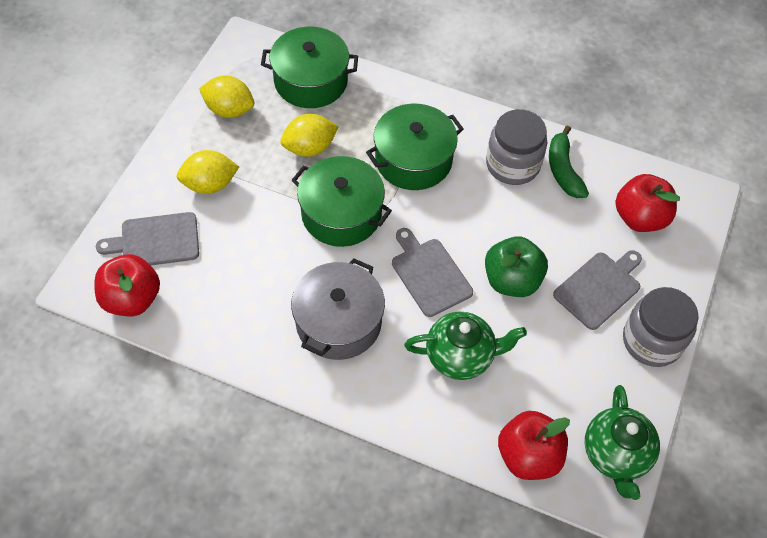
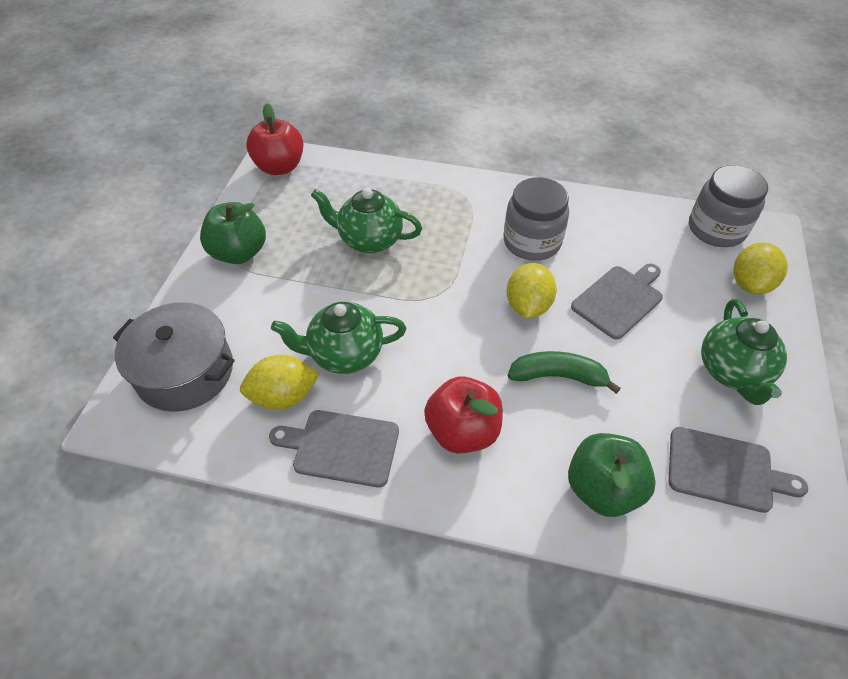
green apple: [485,236,548,297] = 1 -> [200,202,266,264] [568,433,656,517] = 2
green pot: [261,27,358,108] [291,156,392,247] [366,104,464,190] = 3 -> none = 0
green teapot: [404,312,527,380] [585,385,660,500] = 2 -> [271,302,406,374] [311,188,422,253] [701,299,787,405] = 3
red apple: [94,254,160,316] [498,411,570,480] [615,174,680,232] = 3 -> [246,103,303,175] [424,376,503,454] = 2

